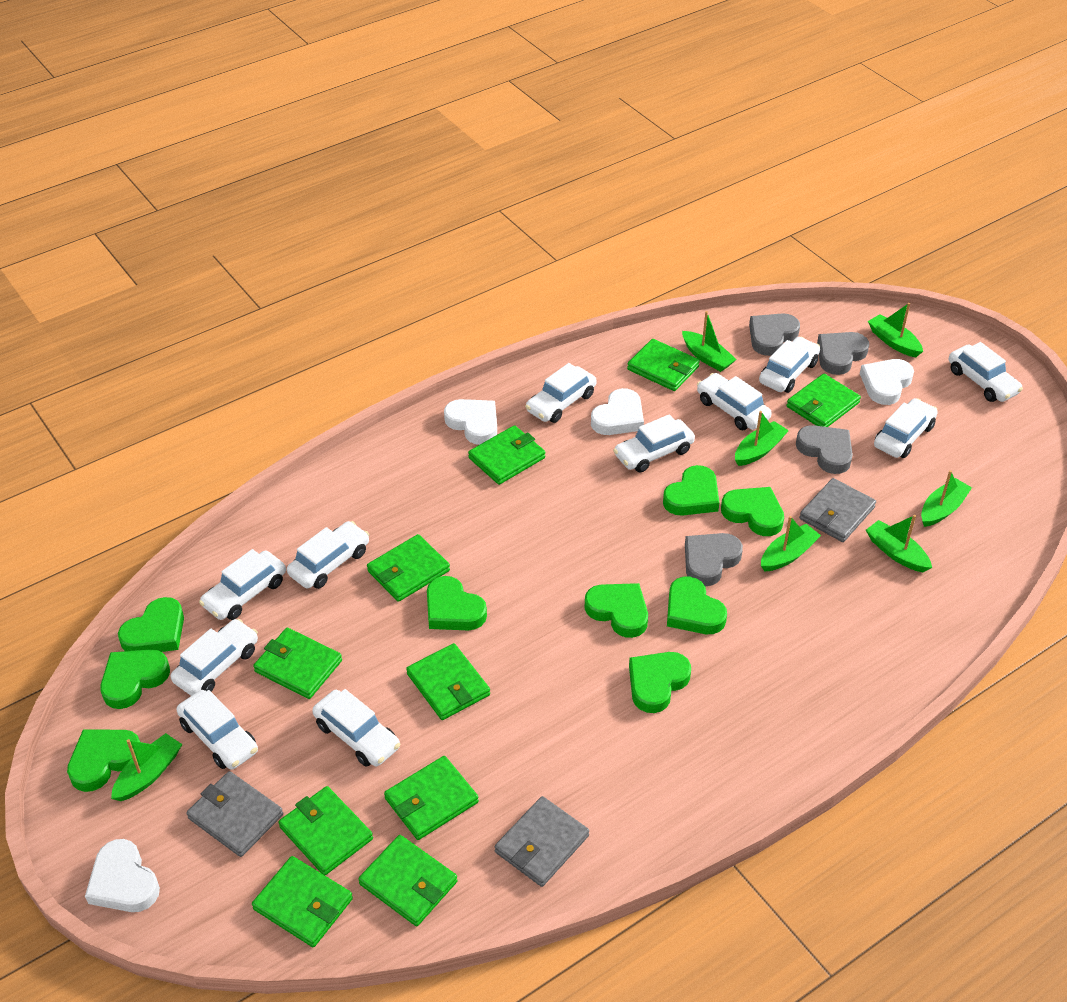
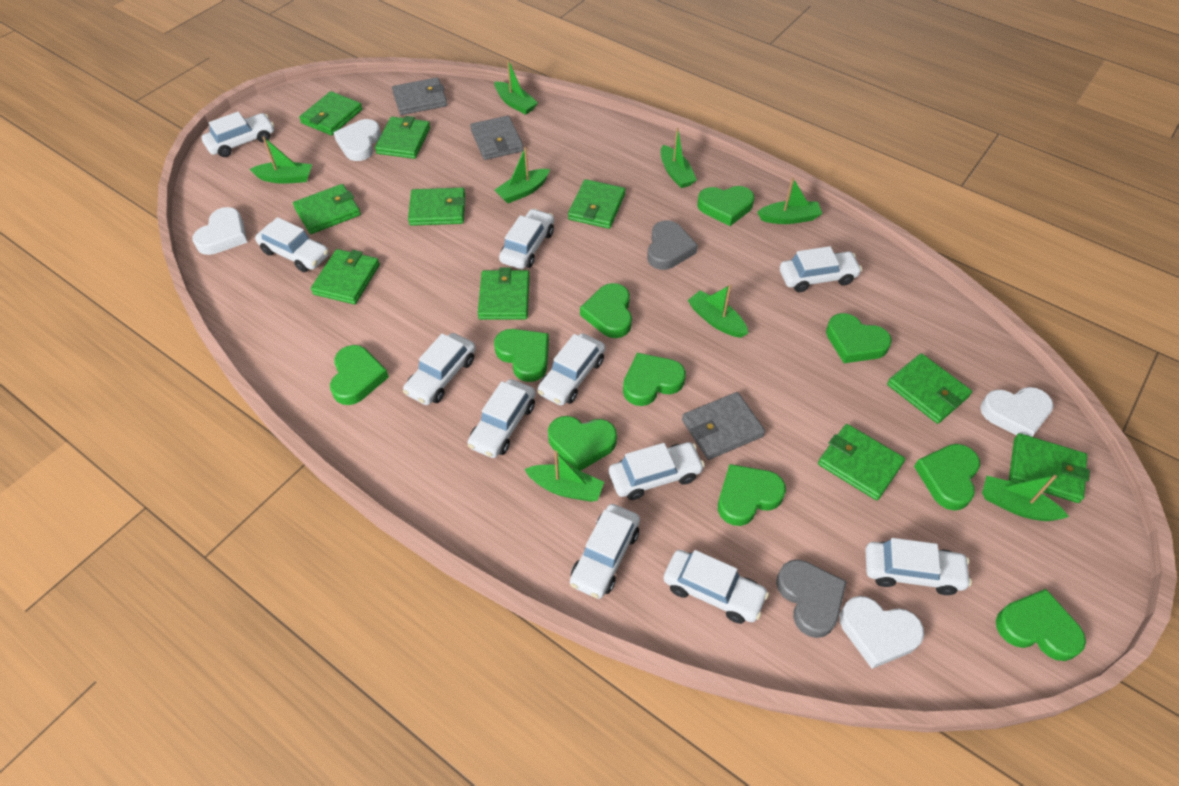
green boat: [111,733,182,801] [682,311,737,372] [735,411,789,466] [761,516,821,571] [866,515,932,572] [868,303,923,358] [921,470,972,527] = 7 -> [249,136,312,184] [494,59,538,115] [495,147,550,203] [524,451,604,502] [661,128,697,188] [688,285,748,338] [757,177,822,224] [982,475,1069,521] = 8
green heart: [67,730,140,792] [100,649,170,709] [118,597,184,652] [427,576,487,631] [584,583,648,638] [629,652,691,713] [663,465,719,516] [667,577,727,634] [721,487,784,536] = 9 -> [330,345,389,405] [494,329,549,382] [548,416,617,471] [580,283,632,338] [623,353,686,406] [697,186,754,226] [718,464,786,526] [826,313,892,363] [914,444,980,511] [996,589,1086,661] = 10
grey heart: [685,533,743,586] [749,313,800,356] [796,425,853,474] [817,332,869,375] = 4 -> [647,220,698,270] [776,559,847,638] = 2

